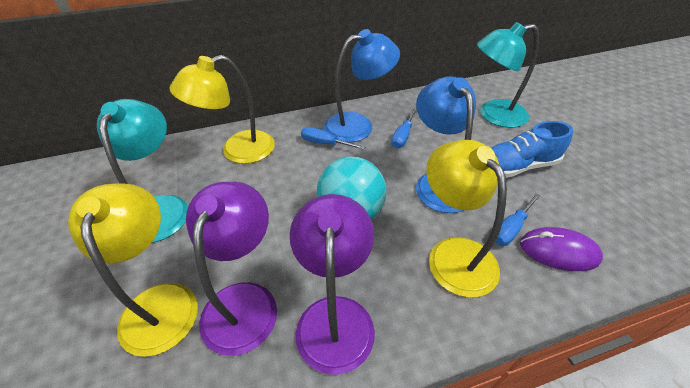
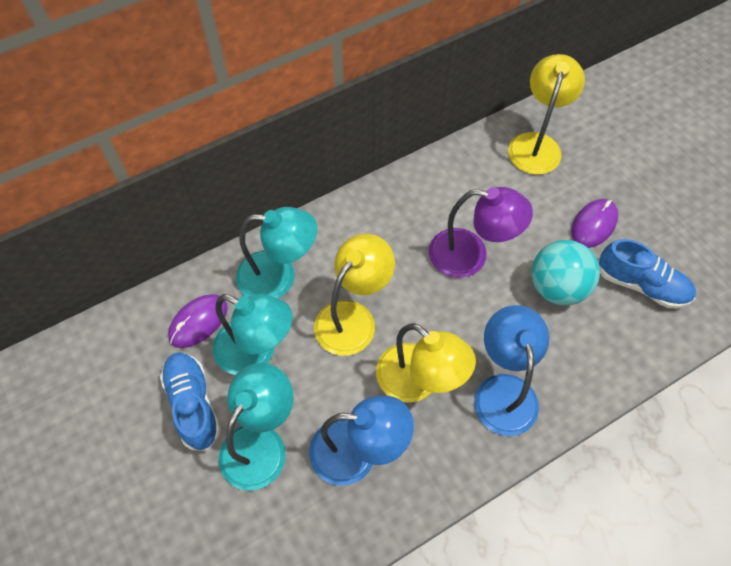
blue screwdriver: [301,127,365,150] [391,108,417,148] [495,193,541,246] = 3 -> none = 0
blue shoe: [491,121,573,178] = 1 -> [160,352,221,451] [598,239,696,308] = 2
purple lamp: [186,182,277,356] [290,194,375,375] = 2 -> [429,187,533,278] = 1
purple mouse: [520,227,603,271] = 1 -> [168,294,228,348] [571,199,618,248] = 2
turquoise lamp: [97,99,188,242] [477,22,539,128] = 2 -> [213,294,293,375] [219,363,294,491] [236,207,317,299] = 3

